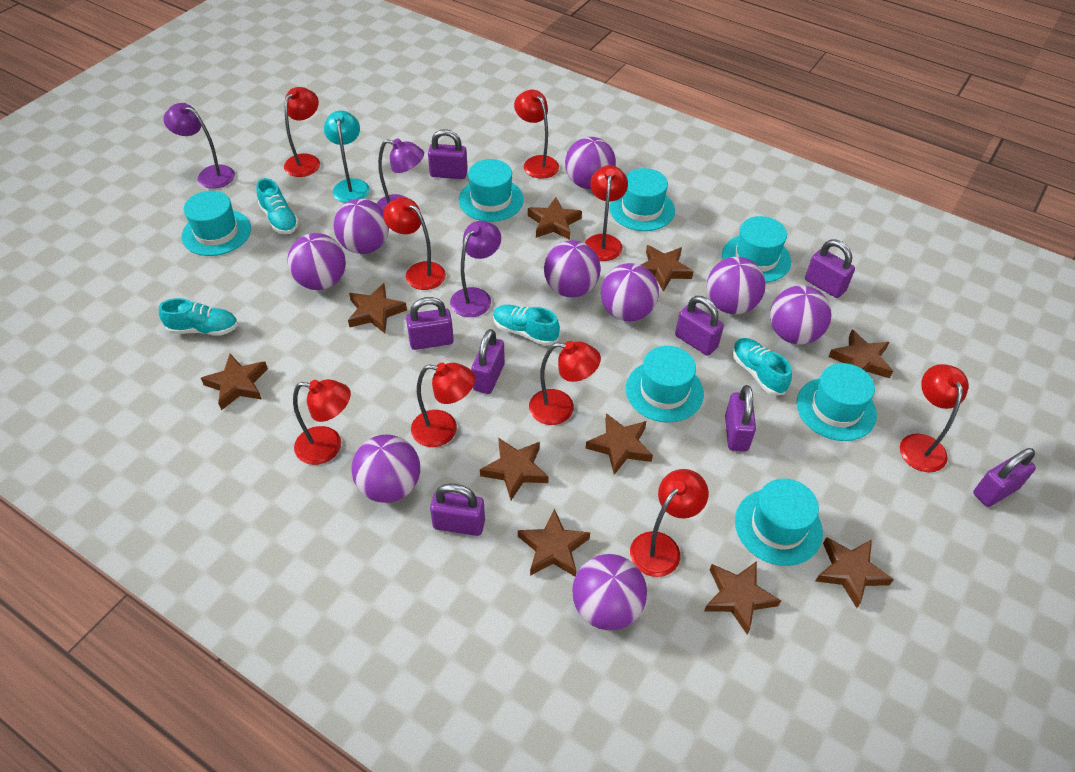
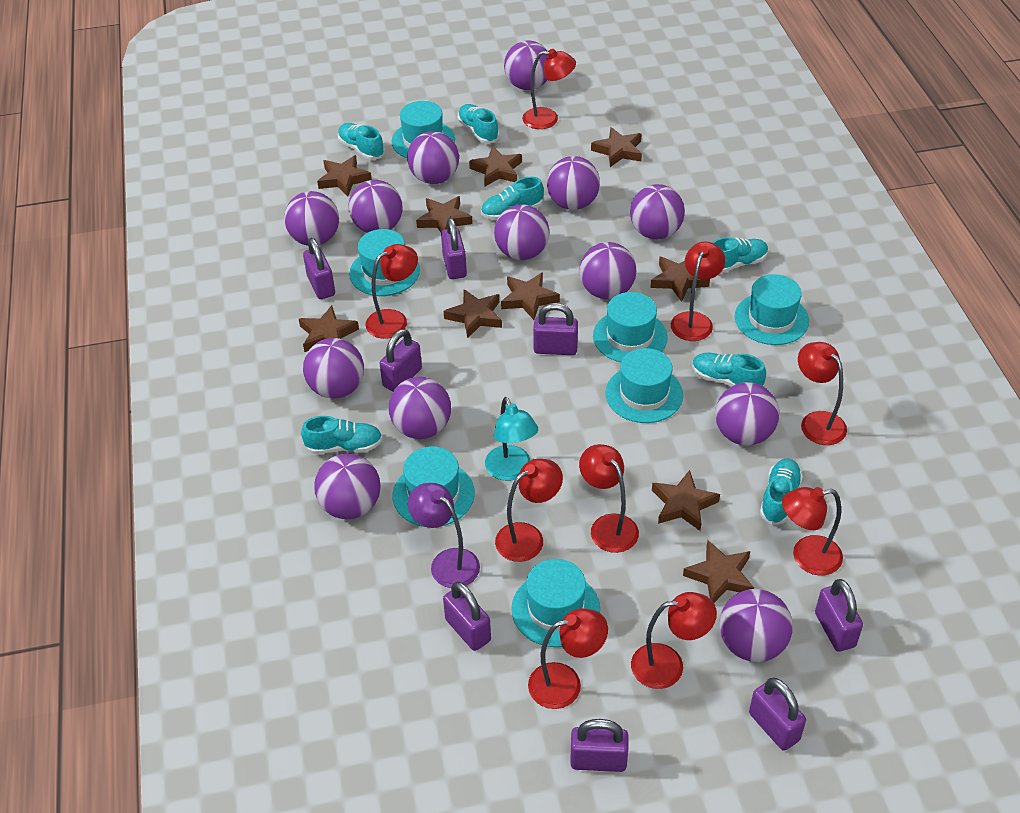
purple ball: [288,233,346,290] [333,199,389,254] [351,434,420,503] [544,240,601,297] [565,137,616,189] [572,554,647,630] [601,263,659,321] [707,257,765,314] [770,285,832,345] = 9 -> [284,191,339,246] [303,338,364,399] [314,453,381,519] [348,180,402,233] [389,377,451,439] [407,131,459,184] [494,204,549,260] [504,40,548,90] [547,156,600,210] [579,242,636,299] [630,184,685,239] [715,382,779,446] [719,589,793,662] = 13
purple lamp: [163,103,235,189] [376,138,424,211] [450,221,501,317] = 3 -> [408,483,480,588] = 1
turquoise shoe: [159,298,238,336] [256,178,299,234] [493,305,560,346] [732,338,792,395] = 4 -> [301,416,383,454] [338,123,385,160] [458,104,499,143] [481,177,544,220] [692,353,766,387] [712,237,768,274] [760,458,803,525] = 7

